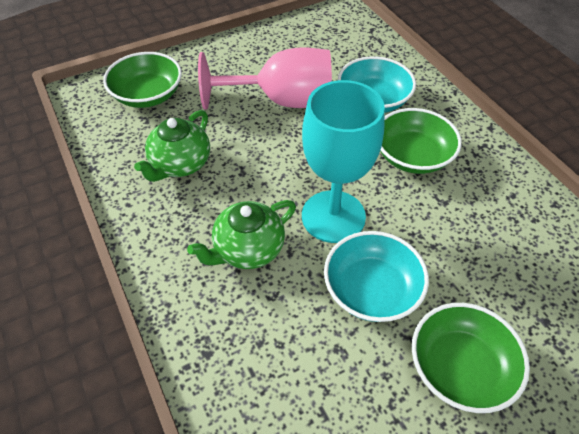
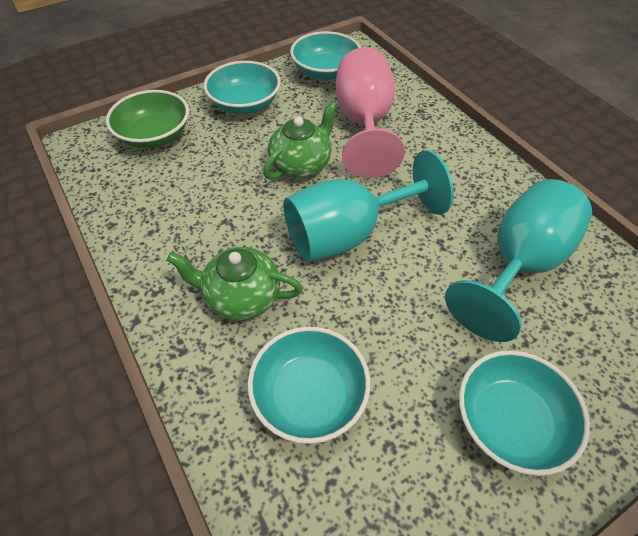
green bowl: [103,52,182,108] [380,108,462,174] [412,303,530,413] = 3 -> [106,90,189,149] = 1
turquoise bowl: [324,231,429,322] [338,56,416,113] = 2 -> [204,61,281,114] [248,327,370,444] [290,31,361,80] [459,350,590,476] = 4
turquoise goblet: [302,80,385,243] = 1 -> [283,150,454,262] [445,179,592,342] = 2

